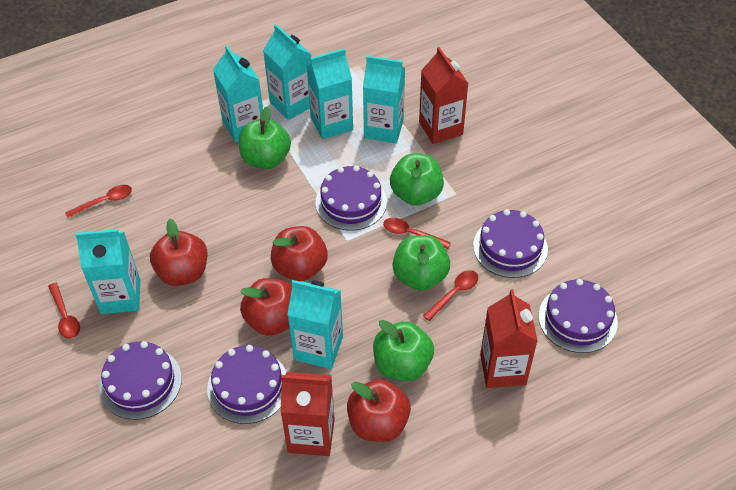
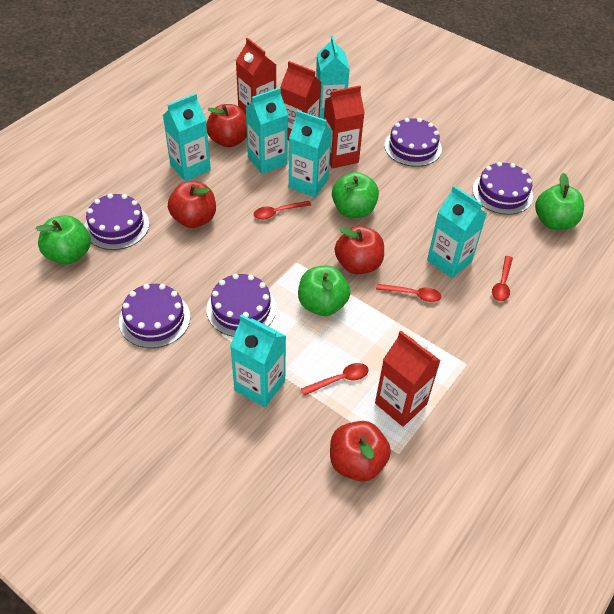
red carton: [280,372,335,456] [419,47,469,144] [480,289,538,388] = 3 -> [236,38,276,114] [280,61,322,140] [324,86,365,169] [375,331,441,427] = 4

